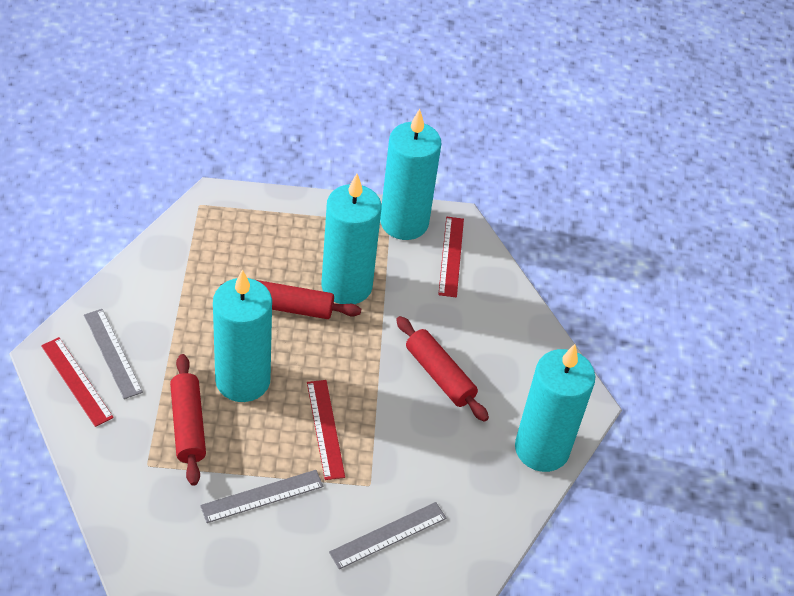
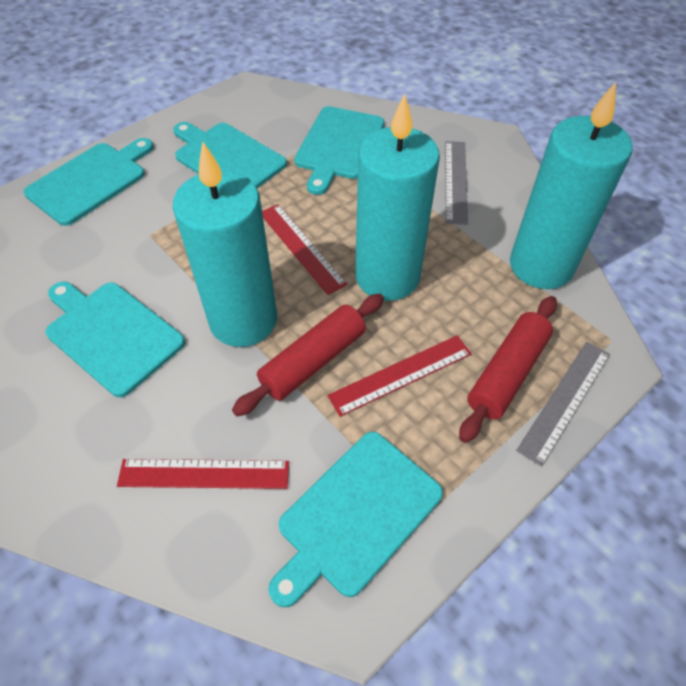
grey ruler: [84,309,143,399] [200,470,323,523] [329,502,447,569] = 3 -> [445,141,468,225] [516,342,610,467] = 2
red rolling pin: [170,354,206,486] [220,280,361,319] [396,316,489,422] = 3 -> [232,294,384,417] [459,296,557,443] = 2
turquoise candle: [213,269,272,402] [321,174,382,304] [380,109,441,240] [515,344,595,472] = 4 -> [173,142,277,347] [355,93,440,301] [510,82,633,289] = 3
turquoise cutting board: none = 0 -> [24,138,154,226] [46,282,185,397] [173,122,287,188] [268,432,443,608] [294,106,384,195] = 5

